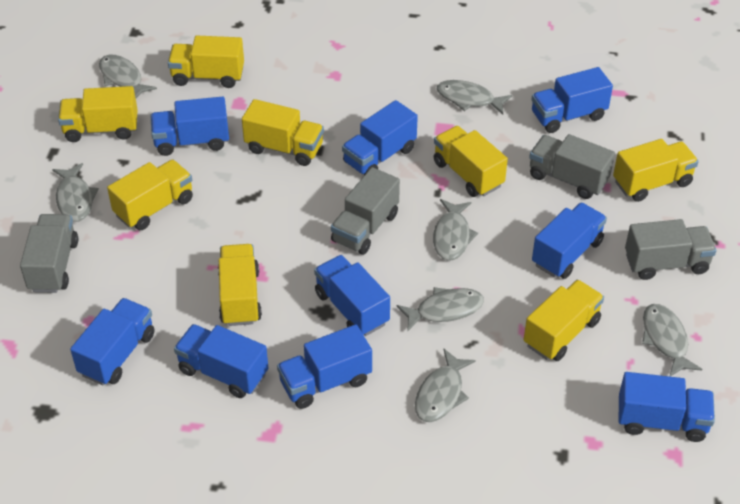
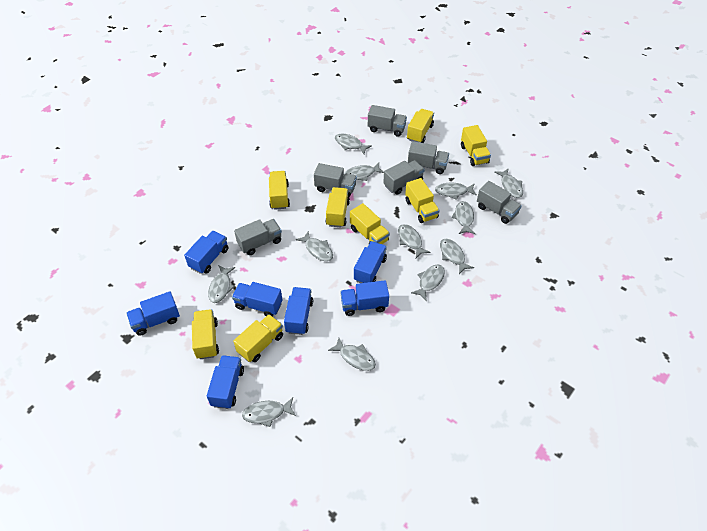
blue truck: [70,298,155,385] [150,97,229,156] [174,324,268,398] [277,324,372,409] [314,255,390,336] [342,100,418,175] [531,67,613,133] [532,203,607,279] [618,372,715,442] = 9 -> [126,291,180,336] [184,231,229,274] [207,355,244,409] [232,282,283,317] [284,287,313,335] [340,280,389,316] [354,241,387,283] = 7
grey fish: [52,163,99,221] [99,55,157,98] [397,287,484,331] [415,349,476,422] [433,199,478,261] [437,80,512,114] [642,304,702,377] = 7 -> [208,265,235,303] [242,397,296,427] [296,231,333,261] [328,338,376,371] [335,134,372,154] [344,163,384,181] [398,224,431,258] [411,264,445,301] [435,182,477,200] [440,239,474,274] [451,201,476,234] [495,168,523,198] = 12
grey truck: [20,214,78,293] [331,167,400,255] [529,134,615,199] [625,219,717,280] = 4 -> [234,219,282,255] [314,163,357,197] [368,105,407,137] [383,160,425,195] [408,141,449,174] [477,181,522,224] = 6

